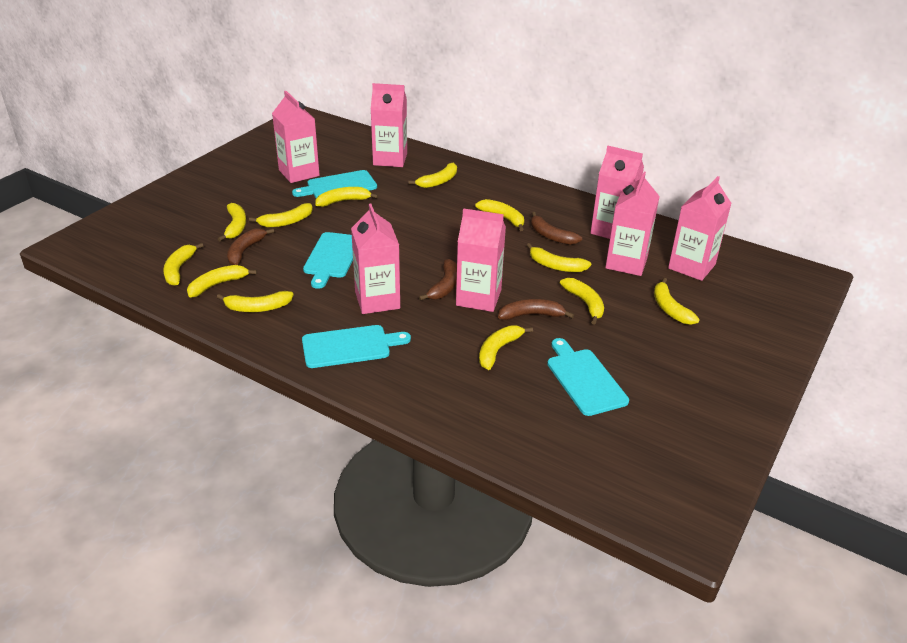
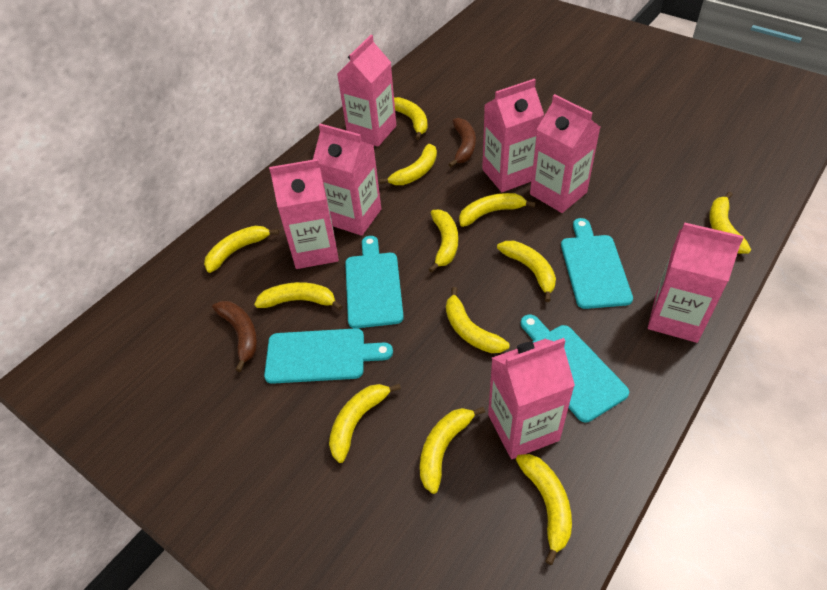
brown banana: [227,228,274,265] [419,259,457,301] [498,299,574,320] [531,212,582,245] = 4 -> [212,301,257,372] [448,118,476,167] = 2

